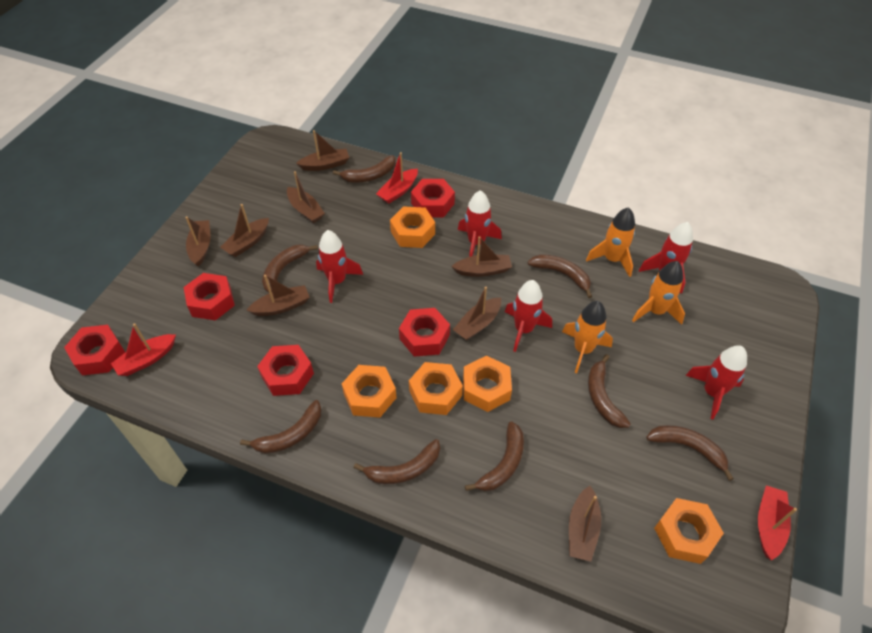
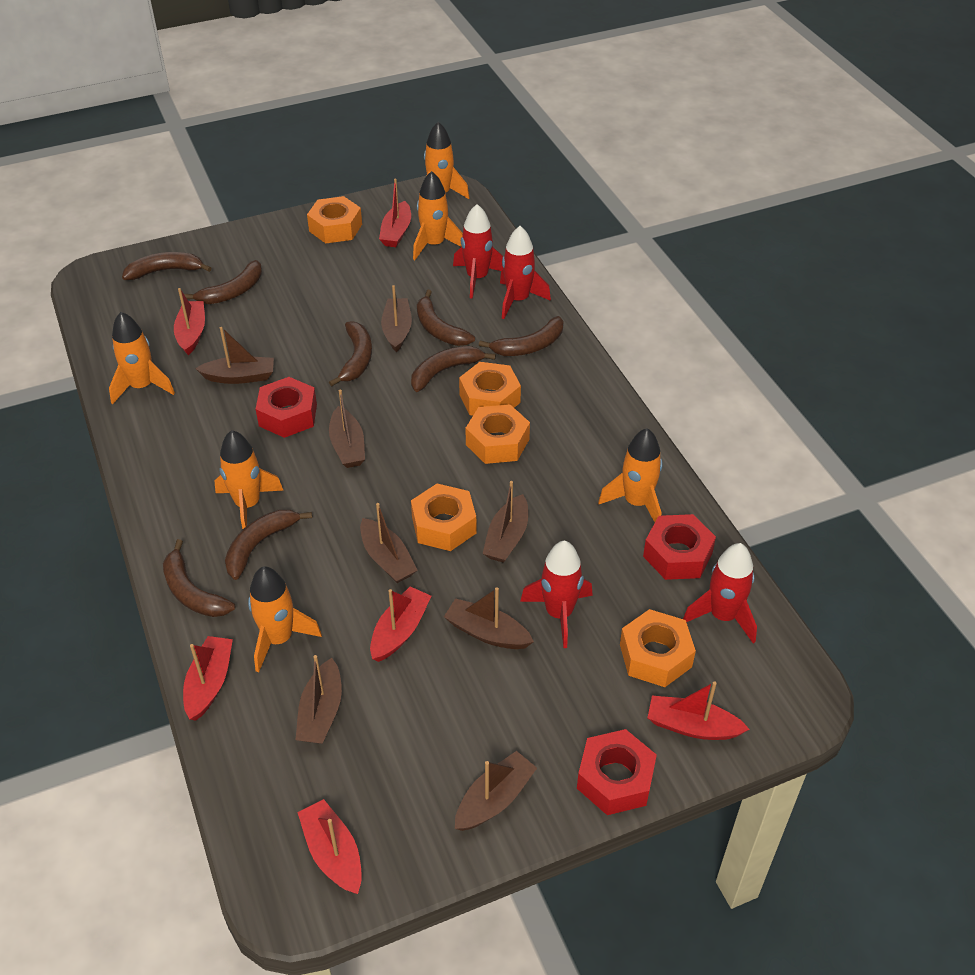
orange rocket: [562,301,613,373] [586,207,635,277] [632,261,685,325] = 3 -> [109,312,175,404] [214,430,284,530] [248,566,322,672] [413,171,463,260] [419,122,470,199] [598,428,663,522] = 6
red boat: [111,323,176,376] [376,152,418,204] [758,485,797,560] = 3 -> [174,288,205,355] [183,636,233,721] [297,799,362,894] [370,587,431,662] [379,179,411,247] [647,681,750,740] = 6
red nut: [64,325,125,375] [184,273,235,321] [257,345,314,396] [399,308,450,357] [411,179,455,217] = 5 -> [256,377,317,438] [577,729,657,815] [643,514,716,580] = 3
red rocket: [316,230,363,303] [458,190,502,257] [505,280,552,352] [639,222,693,294] [685,345,747,419] = 5 -> [453,204,503,299] [500,226,551,319] [520,541,593,648] [683,543,757,643] = 4

